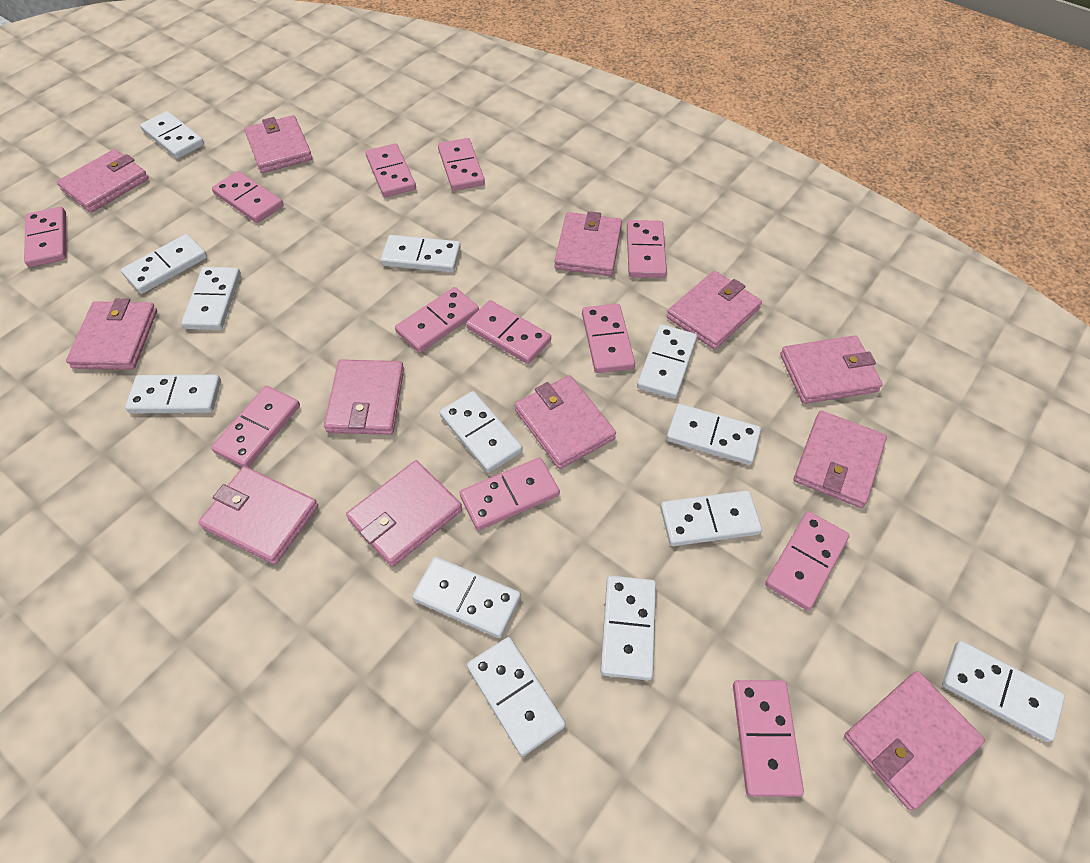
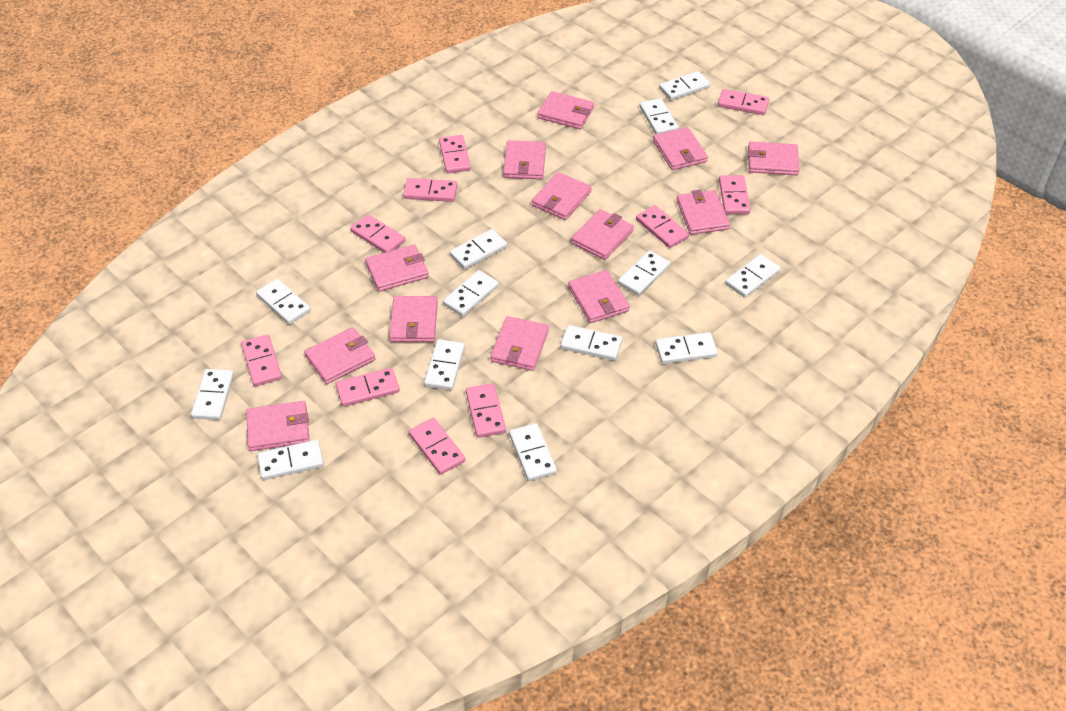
pink domino: [24,207,66,267] [211,386,300,468] [212,171,283,223] [366,143,416,197] [395,287,479,353] [438,138,485,191] [460,457,560,530] [466,300,551,364] [582,304,635,373] [627,220,667,278] [733,680,804,797] [765,511,849,610] = 12 -> [241,334,282,386] [336,368,400,407] [350,214,405,253] [403,178,457,202] [409,418,465,475] [439,135,471,173] [466,383,506,438] [636,205,689,248] [718,89,769,115] [719,175,751,214] = 10
pink wallet: [57,149,149,213] [66,298,157,370] [198,466,318,564] [244,115,313,173] [324,359,404,435] [346,460,462,567] [515,375,616,469] [554,211,622,276] [667,271,762,350] [780,335,883,404] [794,411,887,508] [844,671,985,810] = 12 -> [246,401,310,451] [304,327,376,384] [365,245,429,292] [389,296,438,342] [490,316,549,371] [503,140,546,180] [532,172,592,220] [537,91,594,129] [568,270,630,323] [571,209,634,260] [653,127,708,170] [677,190,730,235] [748,142,799,175] = 13

